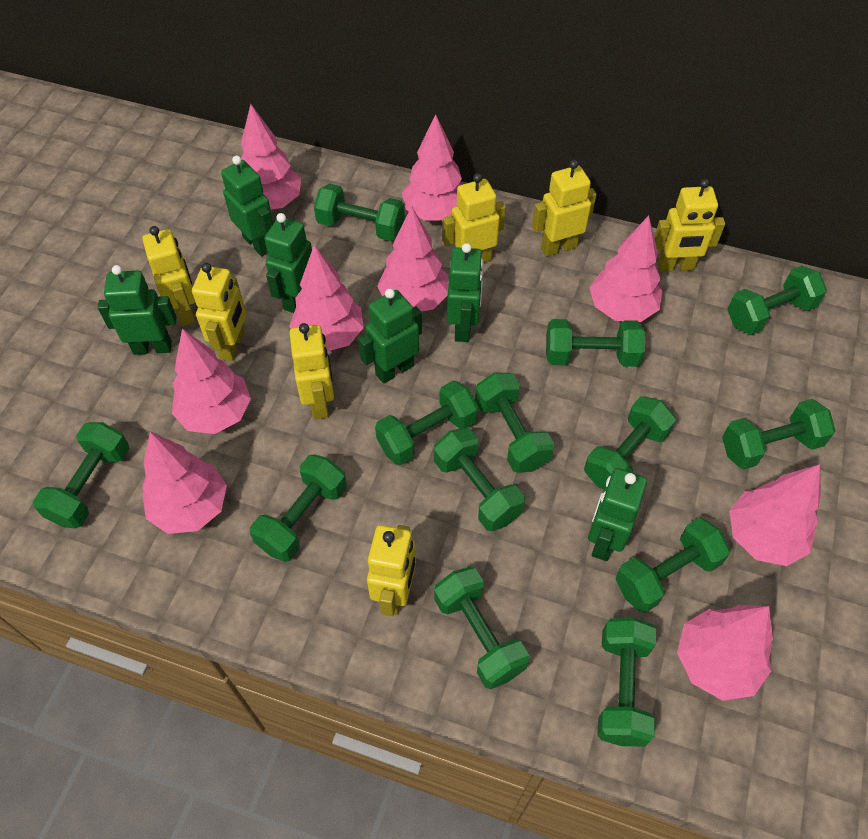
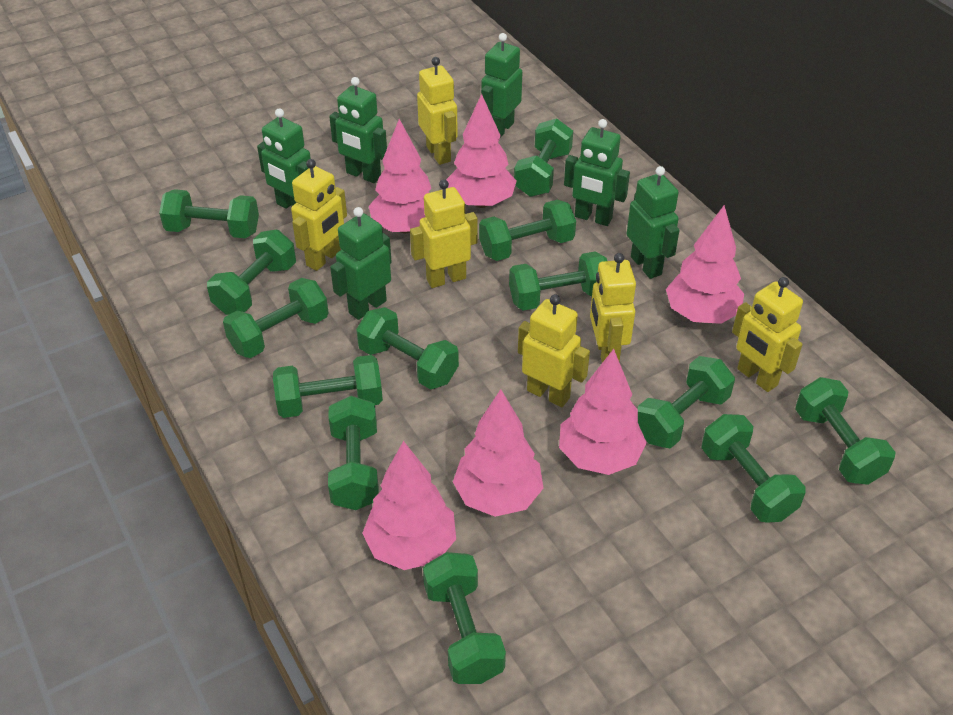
pink tree: [142,432,227,534] [172,329,251,434] [241,104,301,209] [289,245,364,351] [377,206,449,311] [402,114,462,221] [589,216,662,322] [677,605,773,701] [729,464,821,566] = 9 -> [363,441,456,570] [369,119,431,233] [446,94,517,208] [453,389,543,517] [559,349,647,475] [666,205,744,324] = 6
yellow robot: [142,226,195,326] [192,263,246,361] [290,323,334,419] [367,525,416,617] [443,173,506,263] [532,160,597,257] [654,179,725,272] = 7 -> [291,159,347,271] [410,179,478,288] [417,57,458,165] [518,295,590,407] [590,253,636,363] [732,277,803,392] = 6

